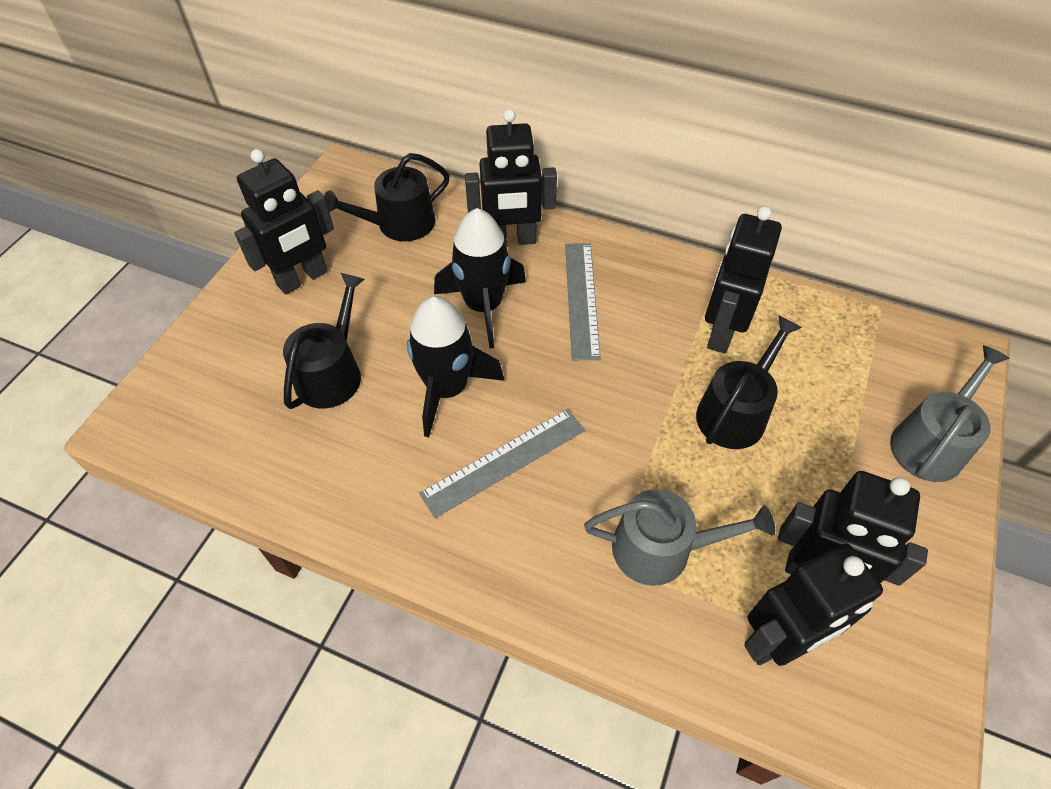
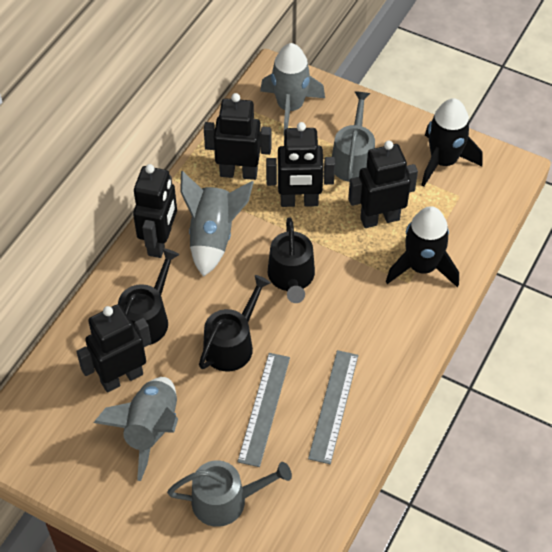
grey rocket: none = 0 -> [94,377,178,481] [180,171,254,277] [260,43,325,131] = 3

